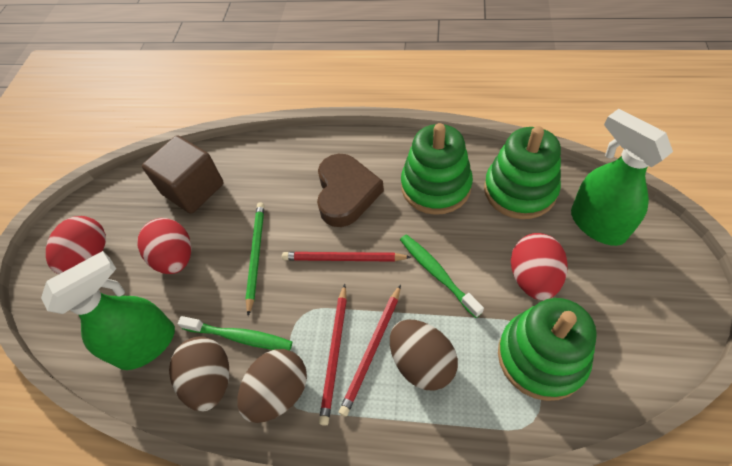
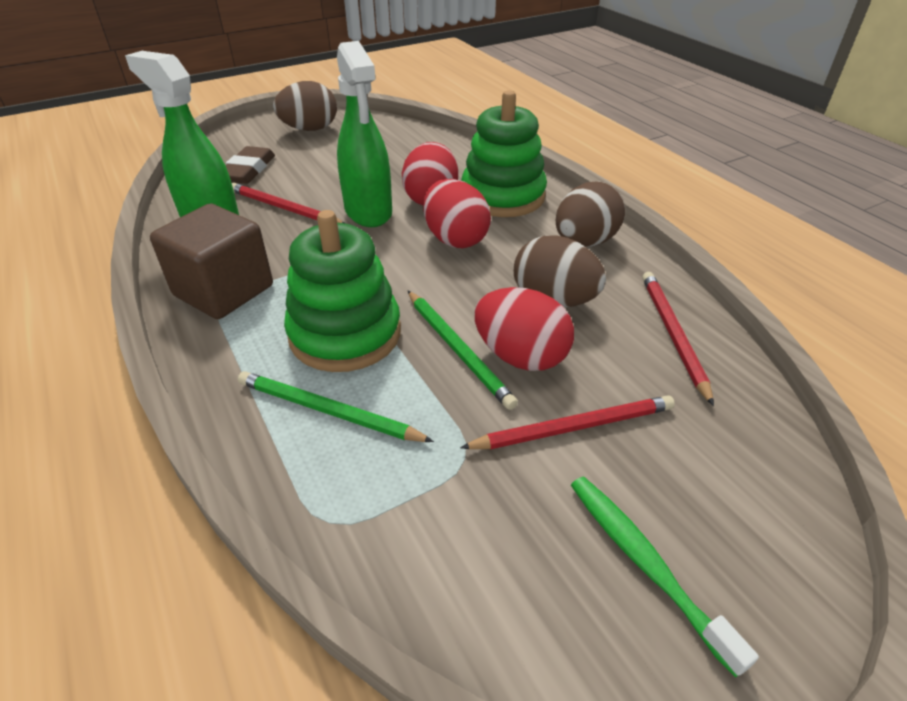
brown eraser: none = 0 -> [226,146,275,184] = 1
brown heart: [317,154,384,227] = 1 -> none = 0
green pencil: [245,202,265,316] = 1 -> [238,371,434,442] [408,291,518,410] = 2
green stacking toy: [401,123,473,215] [484,126,561,219] [498,298,597,401] = 3 -> [284,210,401,372] [461,90,547,217] = 2
green toothbrush: [178,316,292,351] [400,234,484,318] = 2 -> [571,477,759,678] = 1

